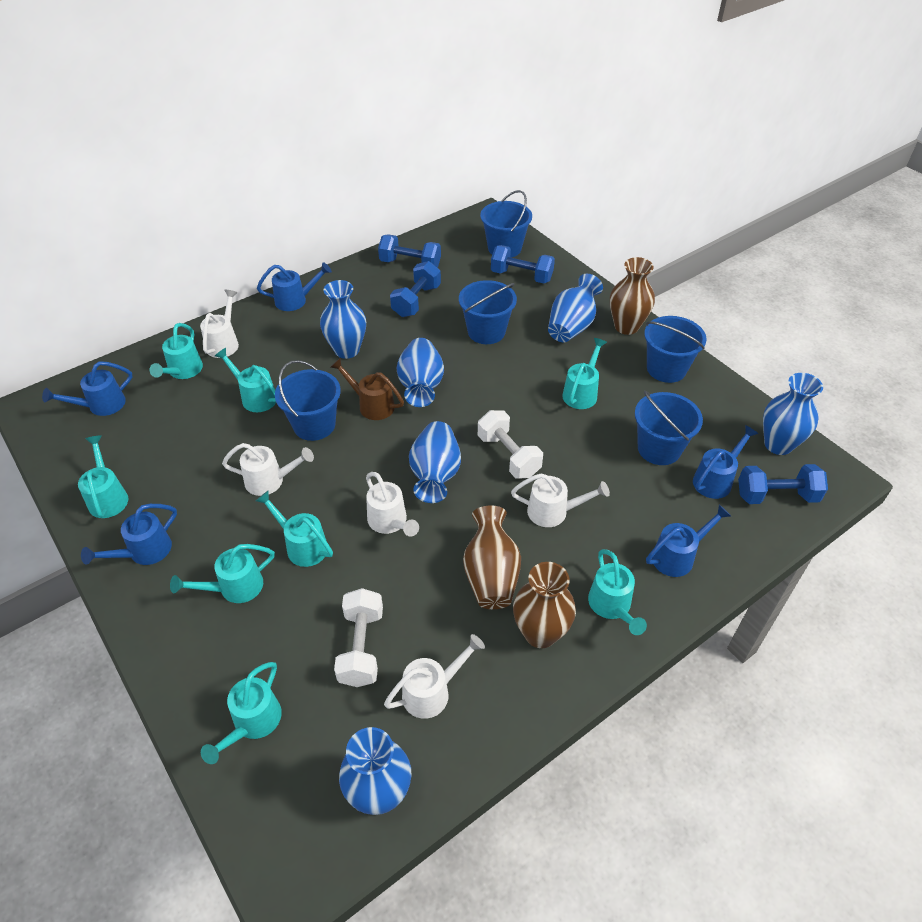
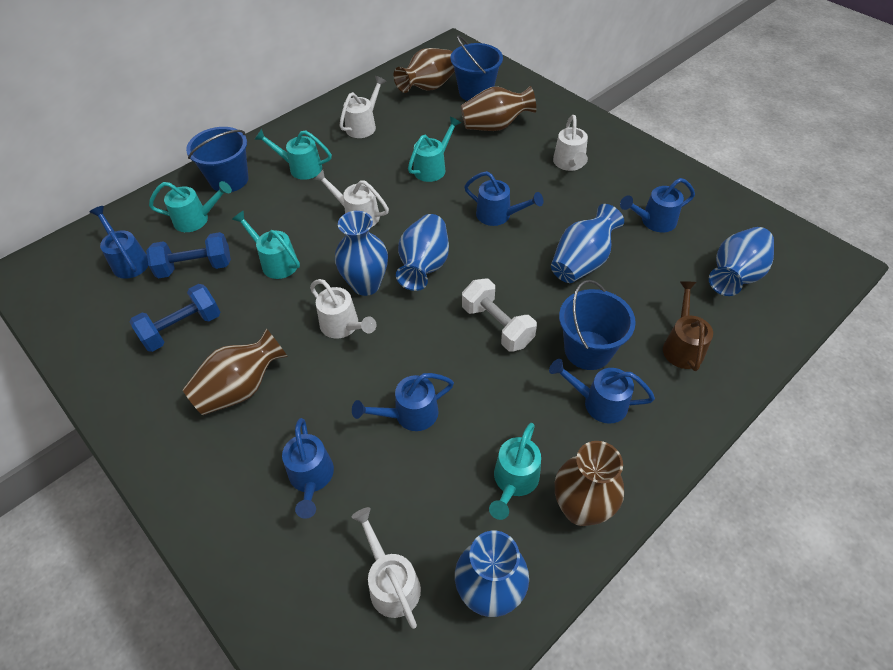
blue bucket: [275,360,341,441] [459,280,517,344] [480,190,532,258] [635,391,703,465] [644,316,707,383] = 5 -> [186,127,248,192] [451,35,503,101] [559,280,636,370] = 3
blue dumbbell: [378,234,441,268] [390,261,441,317] [491,245,555,284] [738,464,828,504] = 4 -> [130,284,220,352] [146,232,231,278] = 2
blue vase: [320,280,366,359] [339,727,412,815] [397,338,444,407] [409,421,461,503] [548,274,603,342] [763,373,823,455] = 6 -> [335,211,388,296] [396,214,449,291] [455,531,529,617] [551,204,624,283] [709,227,774,296] = 5
blue watering can: [42,361,133,416] [81,504,177,565] [257,262,332,311] [646,504,731,577] [693,425,759,499] = 5 -> [90,206,149,279] [282,418,334,519] [352,373,454,431] [464,171,543,226] [549,359,655,424] [620,178,695,232] = 6
brown vase: [463,505,521,609] [513,562,576,648] [610,257,655,335] = 3 -> [183,328,288,415] [394,48,455,93] [461,86,536,131] [555,441,624,526] = 4
turquoise watering can: [78,435,128,518] [149,323,203,379] [170,544,275,603] [201,662,282,764] [215,348,276,412] [256,491,333,567] [562,338,607,409] [588,549,647,635] = 8 -> [149,181,232,232] [232,211,300,279] [254,129,332,180] [408,117,461,182] [489,423,541,520] = 5
white dumbbell: [334,588,383,687] [478,410,543,479] = 2 -> [462,278,537,352] = 1

